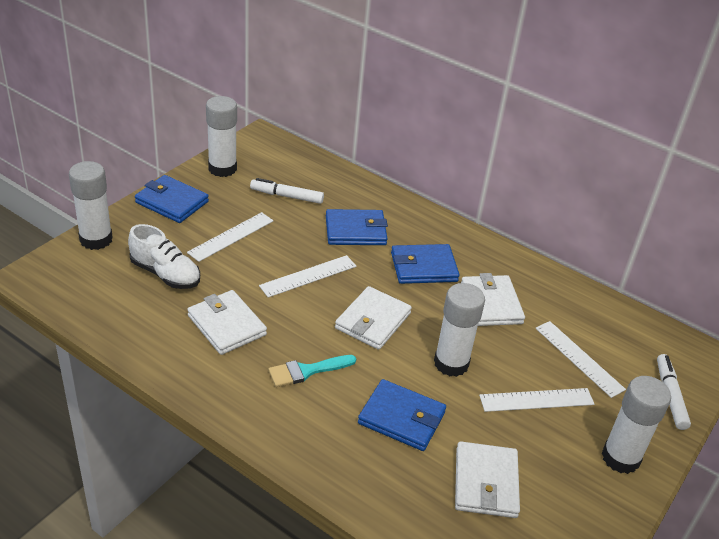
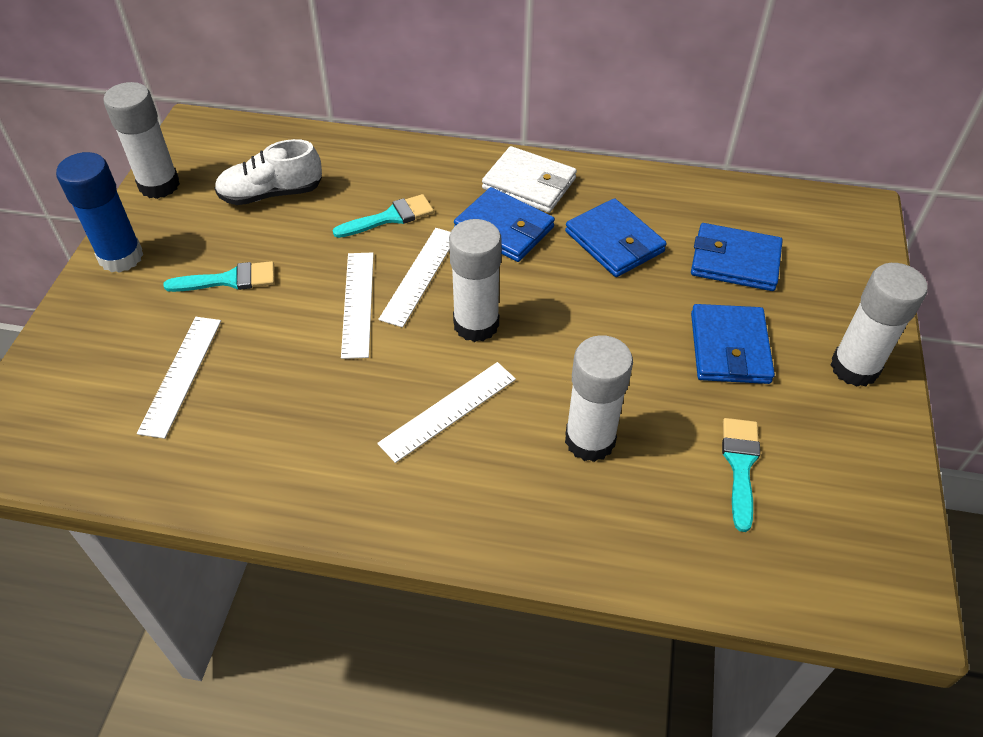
blue glue stick: none = 0 -> [56,152,143,273] = 1
turquoise brush: [268,355,356,387] = 1 -> [163,261,275,292] [333,194,434,238] [722,418,760,532] = 3
white marker: [250,178,324,204] [657,354,691,430] = 2 -> none = 0
white wallet: [187,290,267,355] [335,286,412,350] [455,441,520,518] [461,273,525,326] = 4 -> [482,146,577,213] = 1

